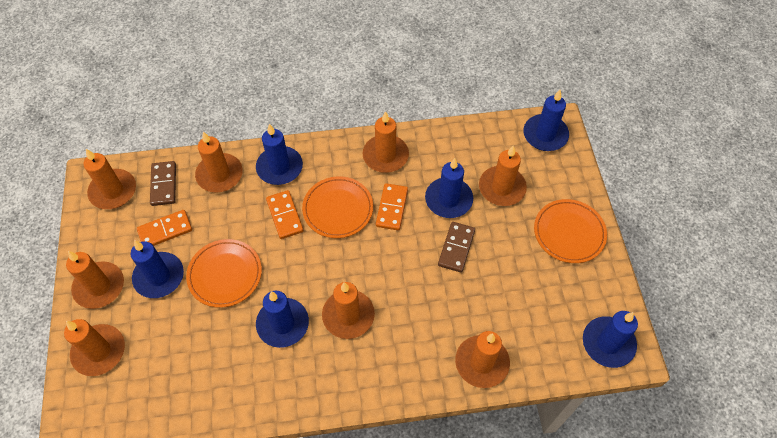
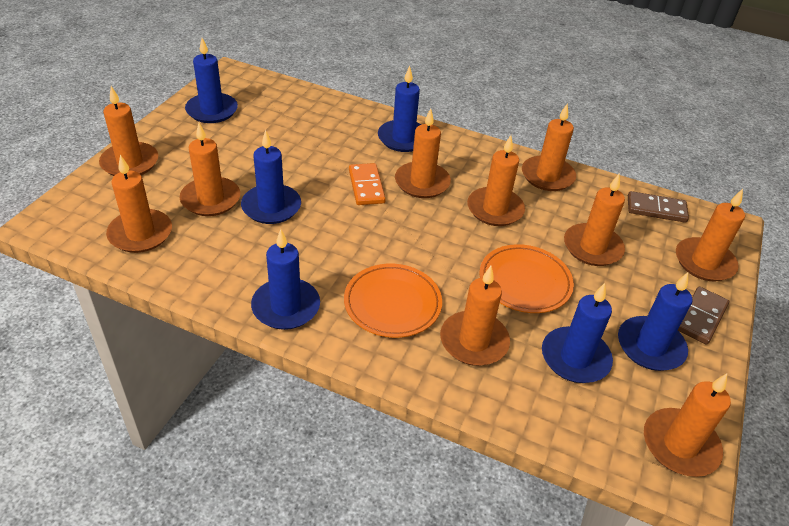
orange candle: [64,319,125,376] [66,251,124,309] [84,149,136,209] [195,131,243,193] [322,282,375,339] [362,111,409,173] [455,331,510,388] [479,145,527,206] = 8 -> [99,86,158,176] [106,155,172,253] [180,123,240,216] [395,108,451,198] [440,266,510,366] [467,135,525,226] [522,104,576,191] [564,173,625,266] [644,374,731,477] [676,189,745,281] = 10
orange domino: [137,210,192,246] [266,190,304,239] [376,183,408,230] = 3 -> [349,163,386,205] = 1
orange plate: [186,239,262,308] [302,176,373,238] [534,199,607,263] = 3 -> [344,264,442,338] [479,244,574,313] = 2

